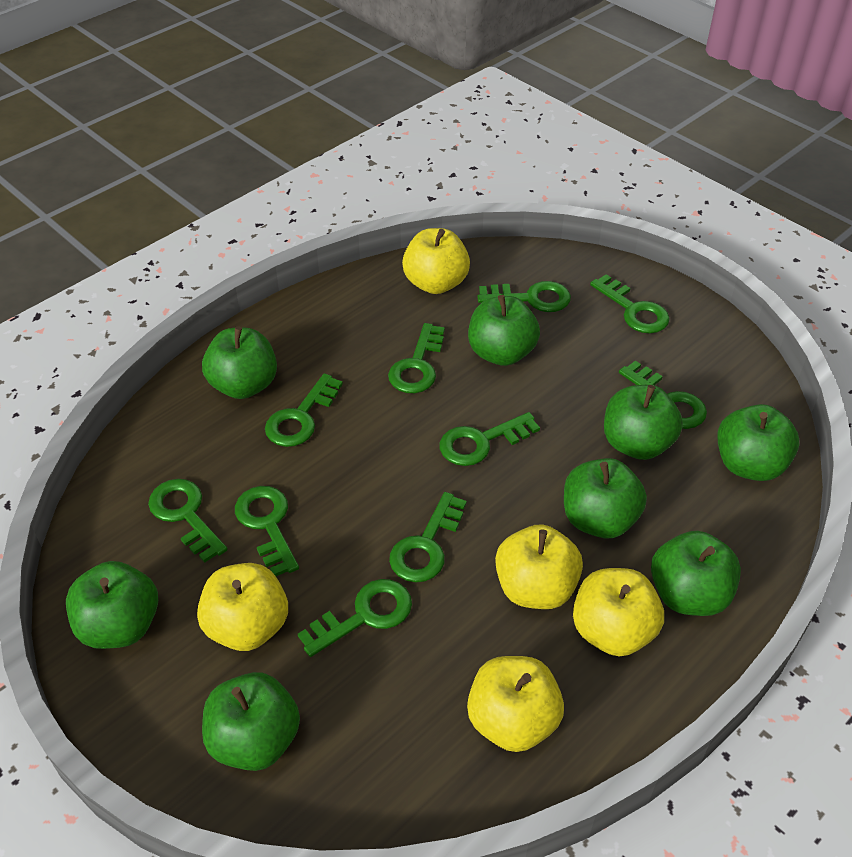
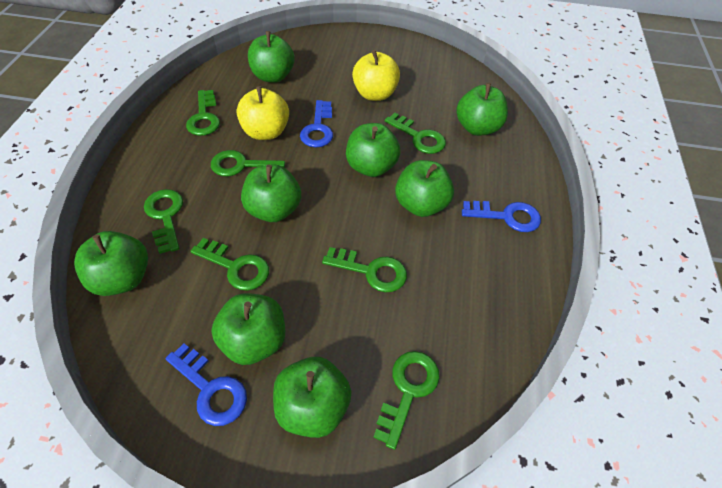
blue key: none = 0 -> [165,343,247,426] [300,100,333,148] [462,201,541,232] = 3
green key: [148,479,228,563] [235,486,299,576] [265,373,343,447] [298,579,412,657] [388,323,445,393] [389,492,467,582] [440,412,540,466] [478,281,571,312] [590,274,670,333] [619,360,707,429] = 10 -> [144,189,183,254] [186,90,220,136] [191,238,269,291] [211,150,285,176] [322,247,407,292] [373,351,440,450] [385,113,446,154] = 7
yellow apple: [197,563,288,651] [402,228,470,294] [467,656,564,752] [495,524,583,609] [573,568,664,657] = 5 -> [237,86,289,140] [352,50,400,101] = 2

